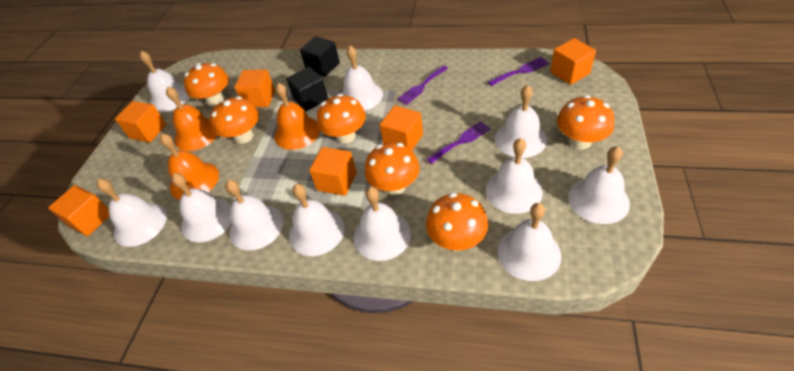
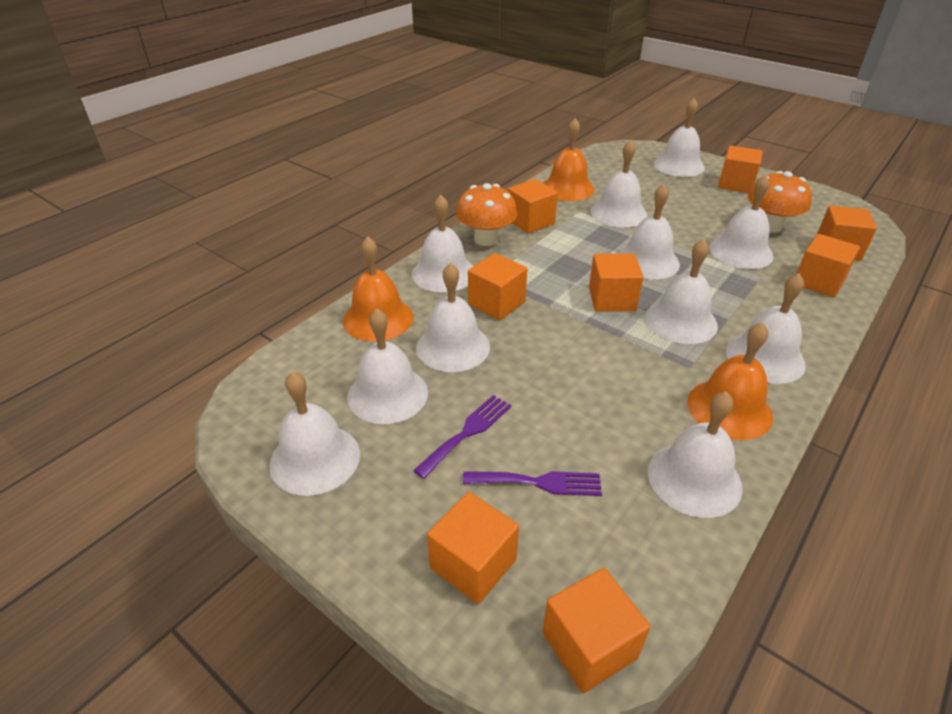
black cube: [286,67,328,111] [300,36,340,77] = 2 -> none = 0
orange cube: [48,185,109,236] [115,101,167,143] [234,69,275,107] [309,147,357,196] [380,105,423,150] [550,38,596,85] = 6 -> [427,492,519,604] [468,253,527,320] [508,179,558,234] [543,568,650,694] [589,254,644,312] [718,145,763,193] [797,234,860,298] [817,205,877,261] = 8
orange mushroom: [184,63,229,107] [210,96,259,144] [317,94,366,144] [365,142,420,195] [426,193,488,251] [557,95,614,149] = 6 -> [456,183,517,246] [748,171,812,233] = 2
purple fork: [397,65,448,105] [427,121,491,164] [488,57,549,86] = 3 -> [413,395,511,479] [463,471,602,496] = 2

